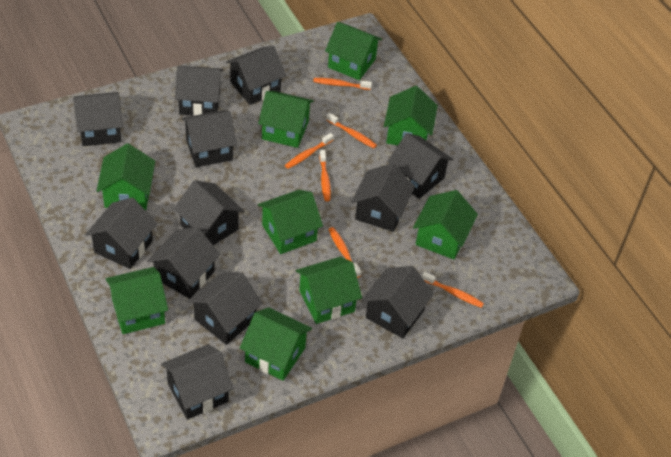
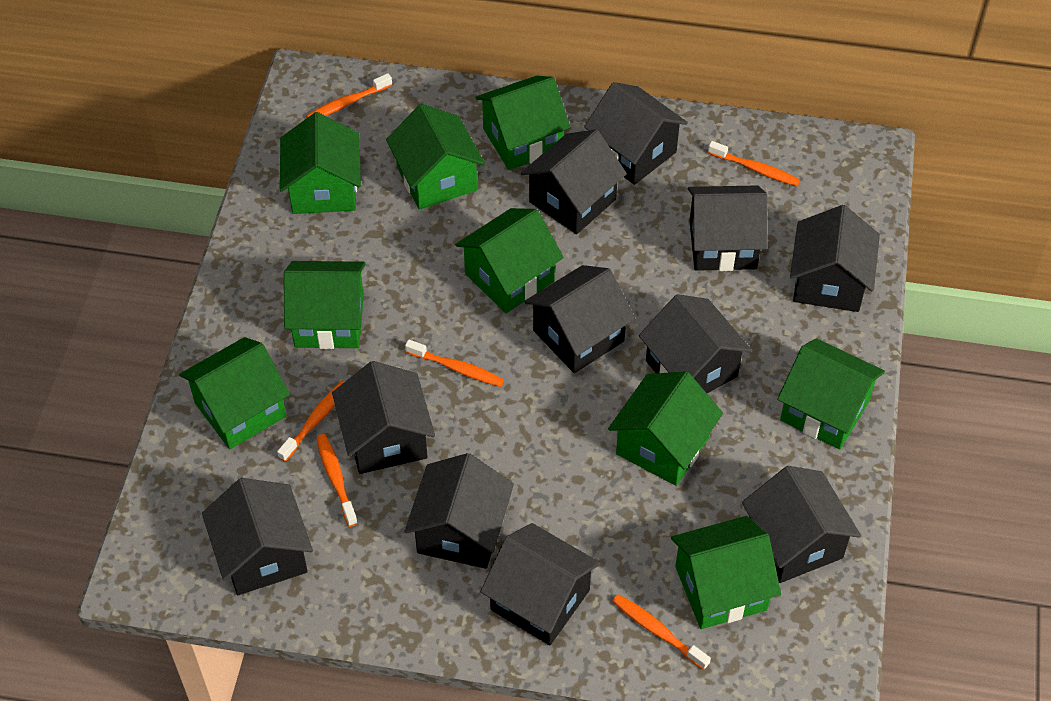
black house: [73,92,123,146] [85,198,157,269] [147,227,220,299] [161,344,234,420] [174,180,244,245] [175,66,223,116] [181,110,237,167] [188,272,263,345] [226,46,286,105] [352,163,415,232] [362,266,434,338] [387,133,453,199] = 12 -> [202,478,313,595] [332,361,435,474] [404,453,514,569] [480,523,600,645] [521,130,627,234] [525,265,635,373] [584,82,688,185] [639,294,752,393] [688,185,767,271] [742,466,861,583] [790,205,880,312] = 11

